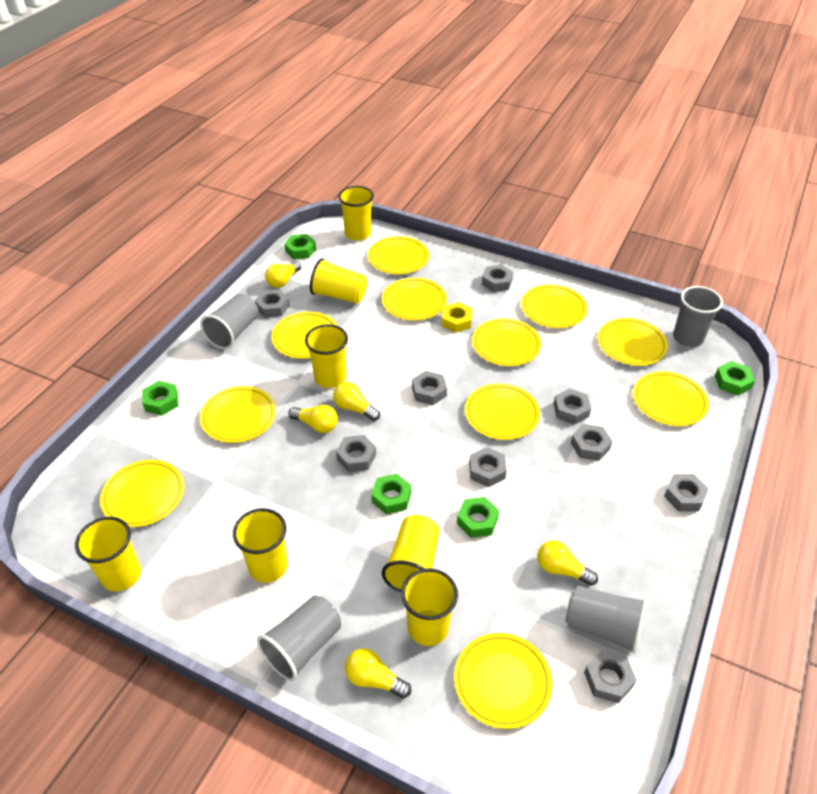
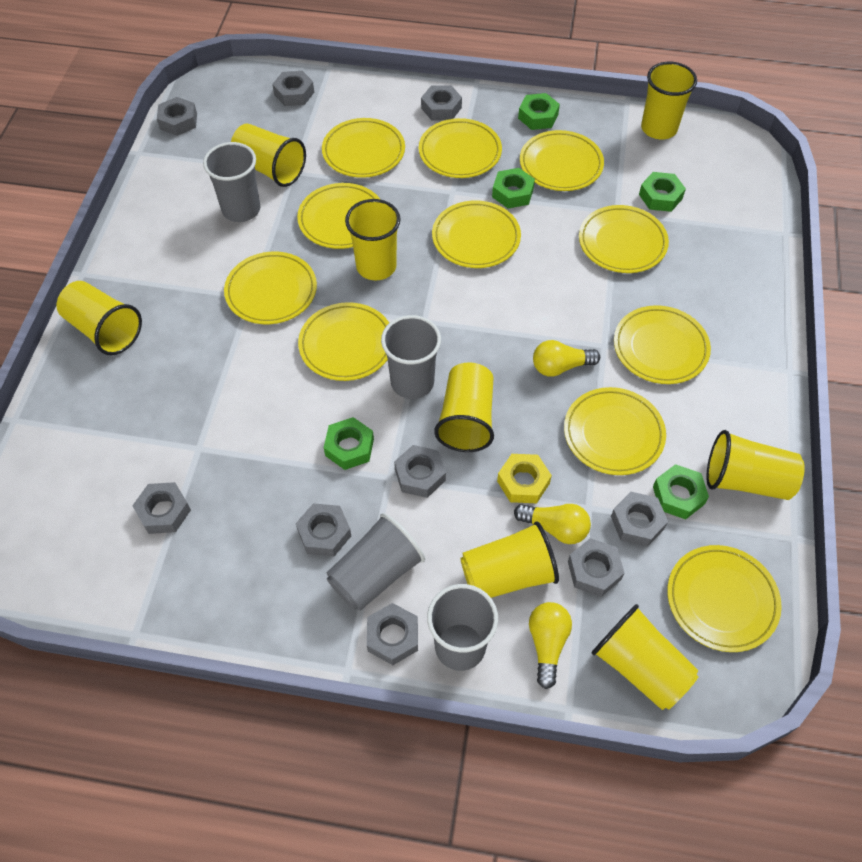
yellow cup: [75,517,141,592] [233,508,288,583] [305,324,348,388] [310,258,367,304] [338,186,374,240] [382,515,440,592] [401,568,458,646] = 7 -> [57,281,142,355] [231,123,306,187] [345,199,400,281] [434,362,494,452] [460,522,559,598] [592,604,698,710] [641,62,697,139] [706,430,805,500] = 8
yellow light bulb: [265,261,301,288] [288,405,338,433] [333,382,380,421] [345,648,411,699] [537,540,598,586] = 5 -> [514,504,591,544] [529,602,572,689] [533,340,600,377] = 3

